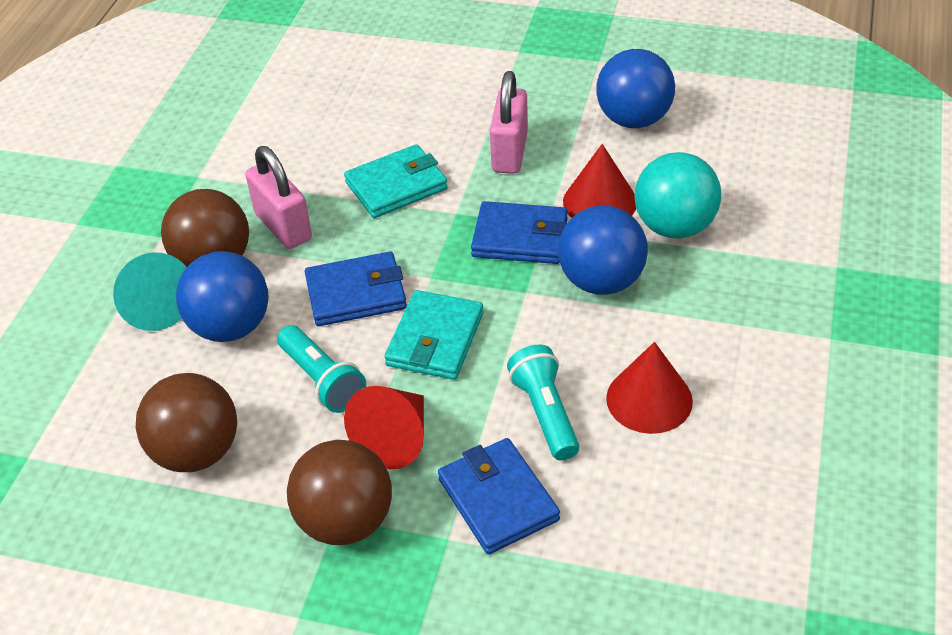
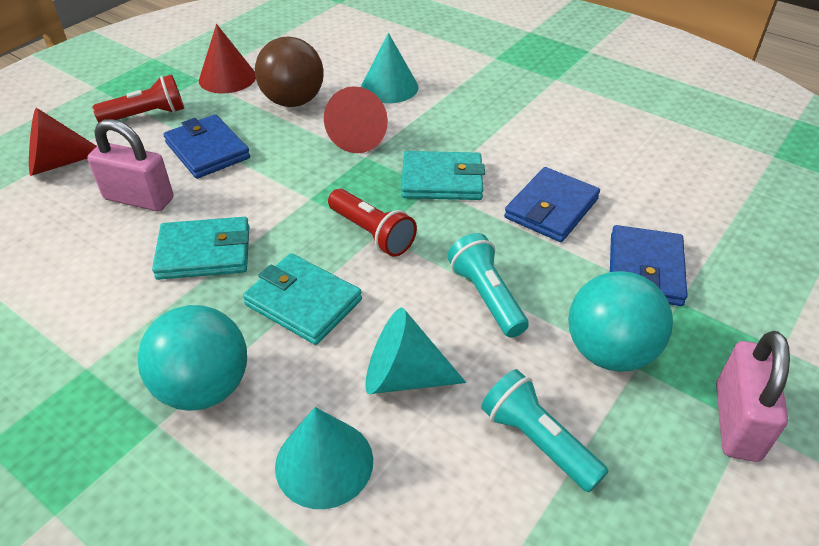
blue ball: [176,251,269,342] [558,205,648,295] [596,49,675,128] = 3 -> none = 0
brown ball: [136,373,237,472] [161,189,249,267] [287,440,392,545] = 3 -> [255,36,324,107] = 1
red flashlight: none = 0 -> [92,75,184,122] [328,189,417,257] = 2
turquoise ball: [634,152,721,238] = 1 -> [137,305,247,411] [568,271,673,372] = 2
turquoise cone: [113,252,187,331] = 1 -> [275,407,373,509] [361,33,418,103] [365,308,466,394] = 3
turquoise wallet: [344,144,448,218] [384,290,484,380] = 2 -> [152,217,249,280] [243,253,362,345] [401,151,485,200] = 3

